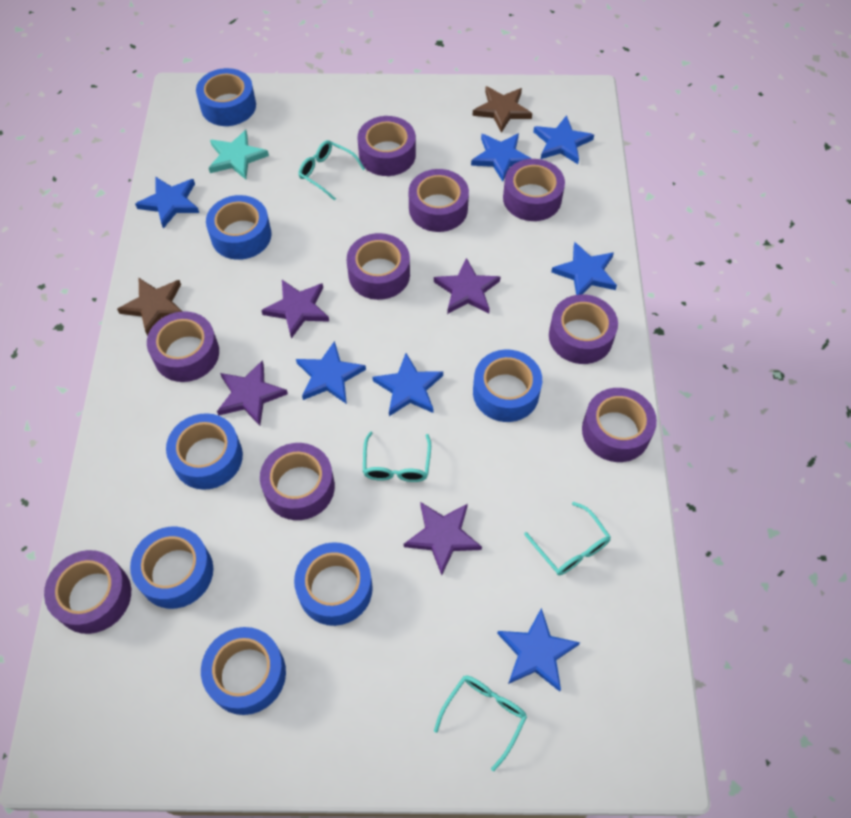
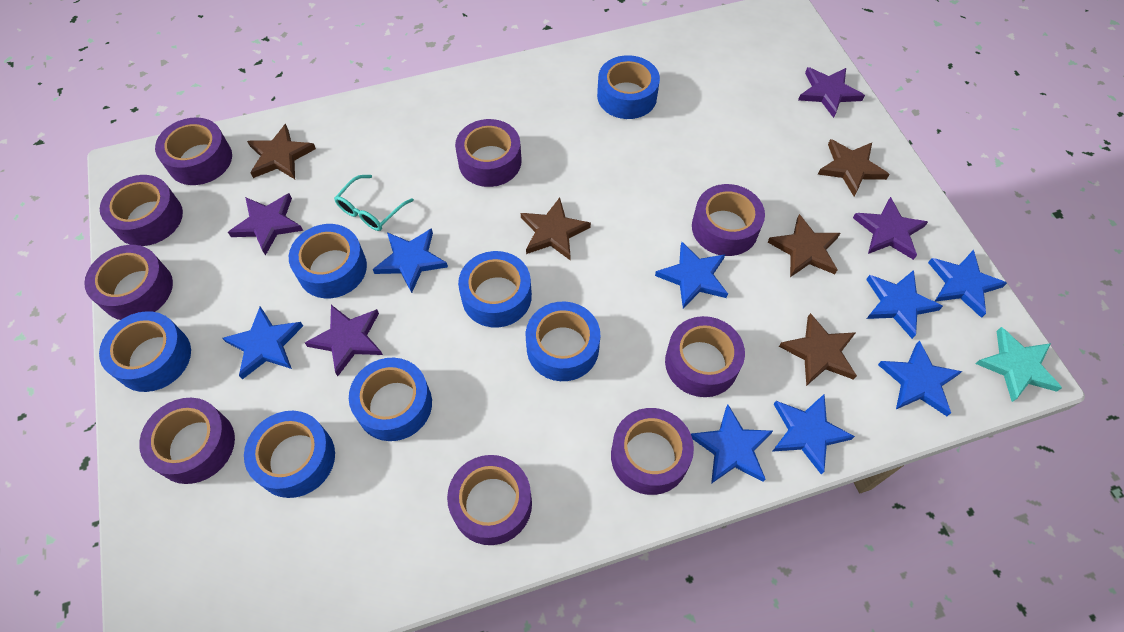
blue star: [135,177,199,229] [296,341,366,404] [372,353,443,416] [471,133,532,181] [497,608,580,692] [533,115,594,164] [551,242,617,295] = 7 -> [222,307,303,379] [373,228,448,293] [655,242,728,309] [691,405,773,484] [772,394,855,474] [866,270,943,339] [878,341,962,416] [928,250,1007,318] = 8
brown star: [117,278,182,336] [472,86,532,133] = 2 -> [247,124,316,179] [521,198,591,260] [768,214,840,277] [779,313,857,386] [818,139,890,196] = 5
turquoise glasses: [298,140,365,201] [363,431,431,482] [434,676,527,771] [524,502,611,575] = 4 -> [334,175,414,231] = 1

